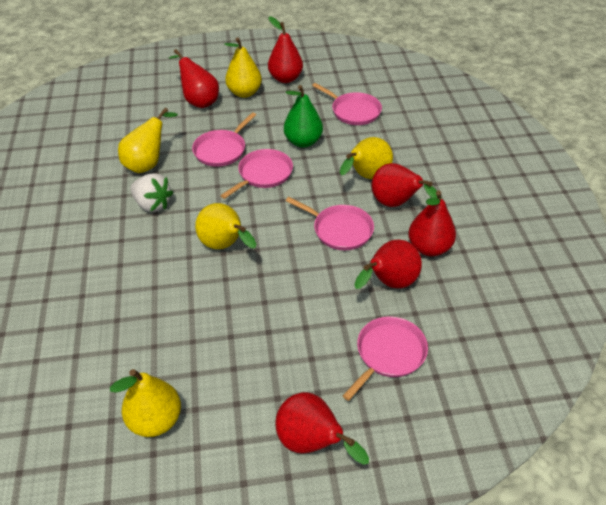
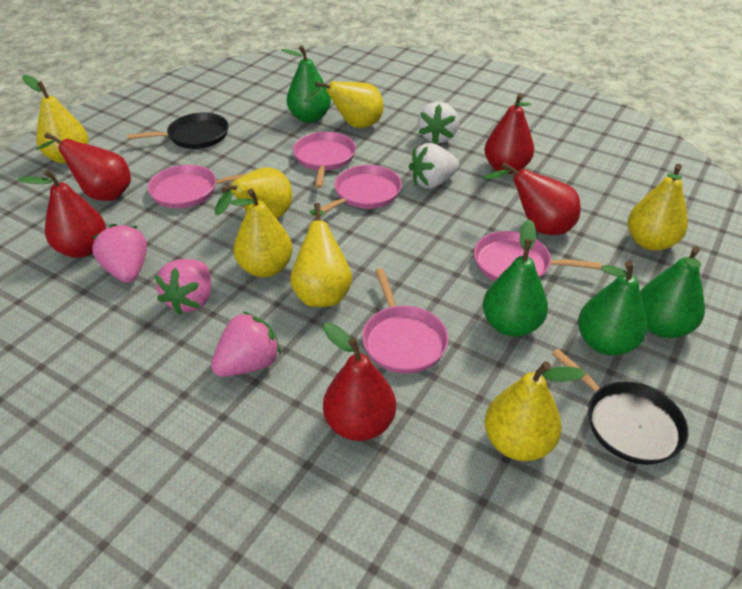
black pan: none = 0 -> [127,112,229,149] [552,349,688,465] = 2
green pear: [284,85,323,148] = 1 -> [281,46,331,123] [483,219,548,337] [578,261,647,356] [640,246,705,338] = 4
pink strawberry: none = 0 -> [92,224,147,283] [155,259,211,315] [211,311,281,377] = 3
red pear: [169,49,219,108] [268,16,303,83] [275,392,369,465] [354,240,422,289] [371,163,442,207] [408,191,456,256] = 6 -> [18,170,106,258] [36,133,131,201] [323,322,396,441] [483,162,581,235] [484,93,534,174] = 5
white strawberry: [130,173,173,212] = 1 -> [409,143,459,189] [418,101,459,144] = 2
yellow pear: [110,369,181,437] [118,108,178,173] [195,203,256,249] [224,37,262,98] [340,137,393,179] = 5 -> [22,75,88,164] [214,167,292,219] [230,189,293,277] [290,203,352,307] [304,81,384,128] [485,361,586,461] [628,164,688,251] = 7

